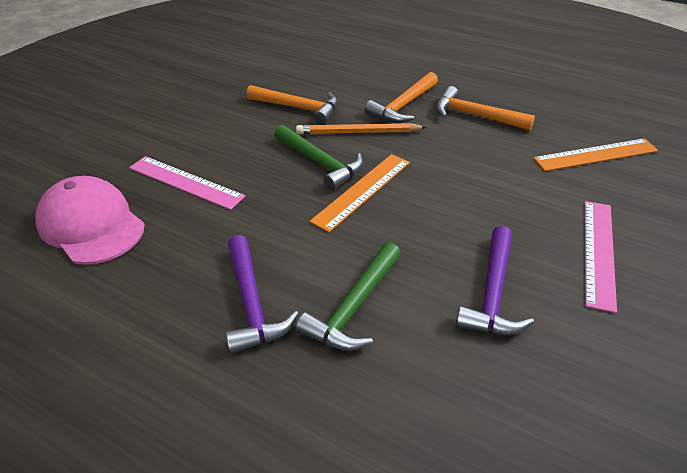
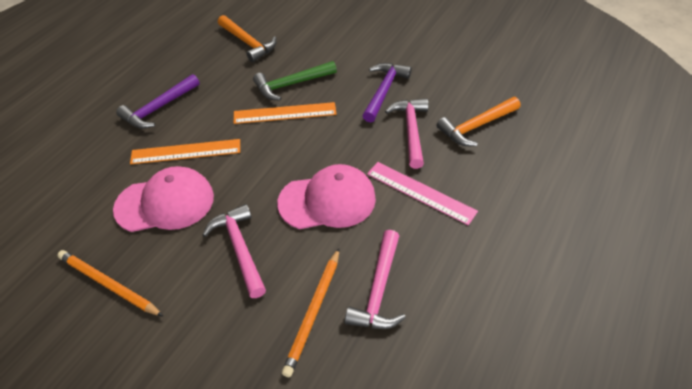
green hammer: [274,125,363,190] [296,242,401,351] = 2 -> [253,61,337,101] = 1
orange hammer: [247,85,338,125] [364,72,438,123] [436,86,535,130] = 3 -> [218,15,276,62] [436,97,520,146] = 2
orange pencil: [296,123,426,134] = 1 -> [57,250,164,317] [282,248,339,377] = 2
pink cap: [35,176,145,265] = 1 -> [113,166,214,232] [277,164,376,229] = 2
pink hammer: none = 0 -> [203,204,266,298] [345,230,406,329] [385,98,428,169] = 3
pink ruler: [129,156,245,210] [584,201,617,313] = 2 -> [367,162,478,225] = 1

